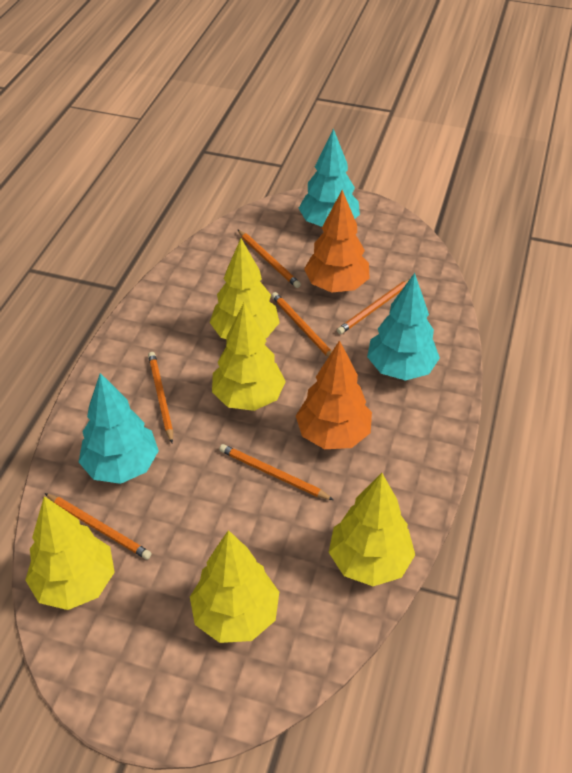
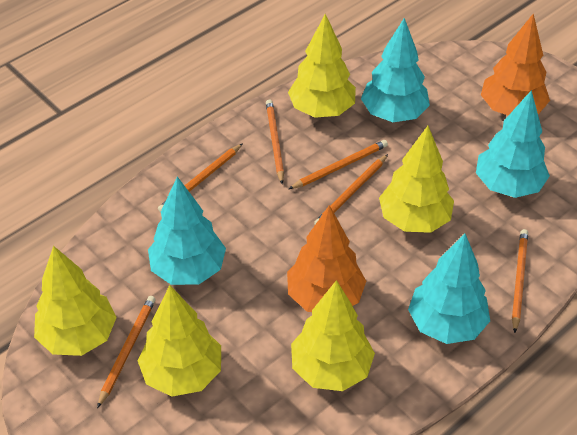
turquoise tree: [79,373,159,484] [298,129,360,227] [367,273,440,381] = 3 -> [148,177,226,285] [361,18,430,122] [408,234,490,344] [476,90,550,198] = 4

